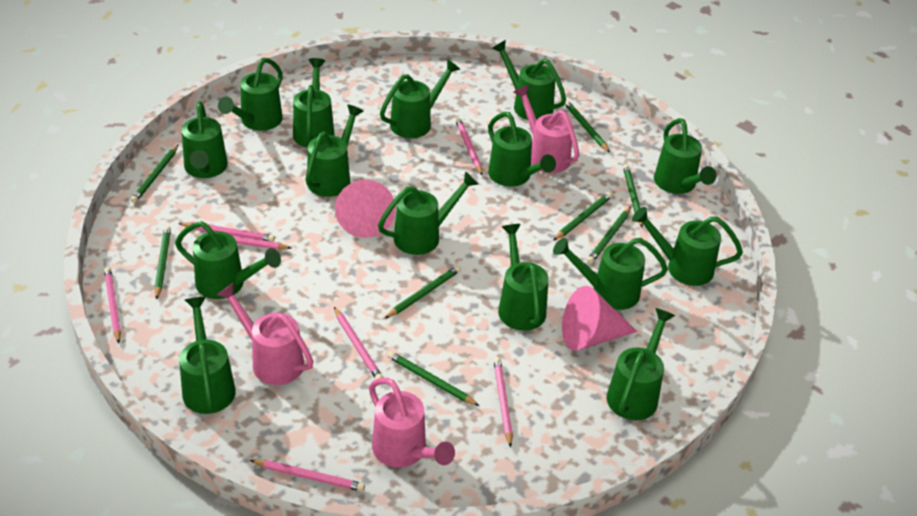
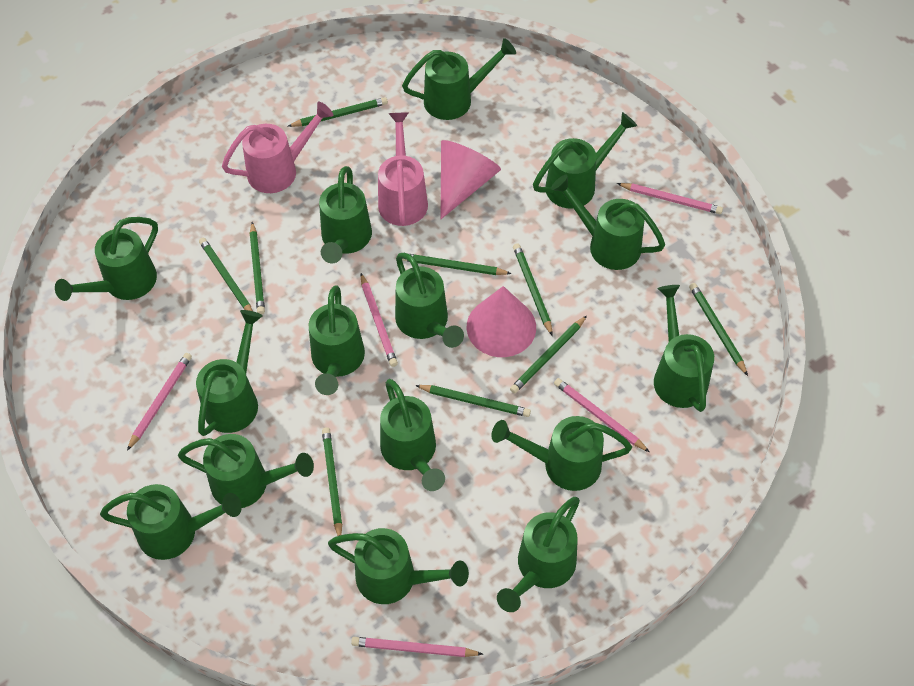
green pencil: [131,144,179,203] [154,226,171,300] [384,266,461,319] [388,351,479,406] [553,192,612,241] [565,101,610,153] [587,207,631,264] [623,164,643,227] = 8 -> [199,238,253,311] [250,222,265,315] [287,97,388,127] [322,427,342,536] [402,254,512,275] [415,385,531,417] [510,316,587,393] [513,243,553,336] [689,283,748,376] = 9
pink pencil: [104,267,121,343] [178,222,275,242] [194,231,292,250] [250,460,365,492] [334,307,383,379] [456,118,483,175] [493,357,513,448] = 7 -> [127,353,192,451] [351,637,483,657] [361,273,398,367] [554,378,649,452] [617,183,723,214] = 5
pink watering can: [217,283,314,385] [369,378,455,468] [514,85,579,173] = 3 -> [222,102,333,193] [378,112,428,226] = 2

